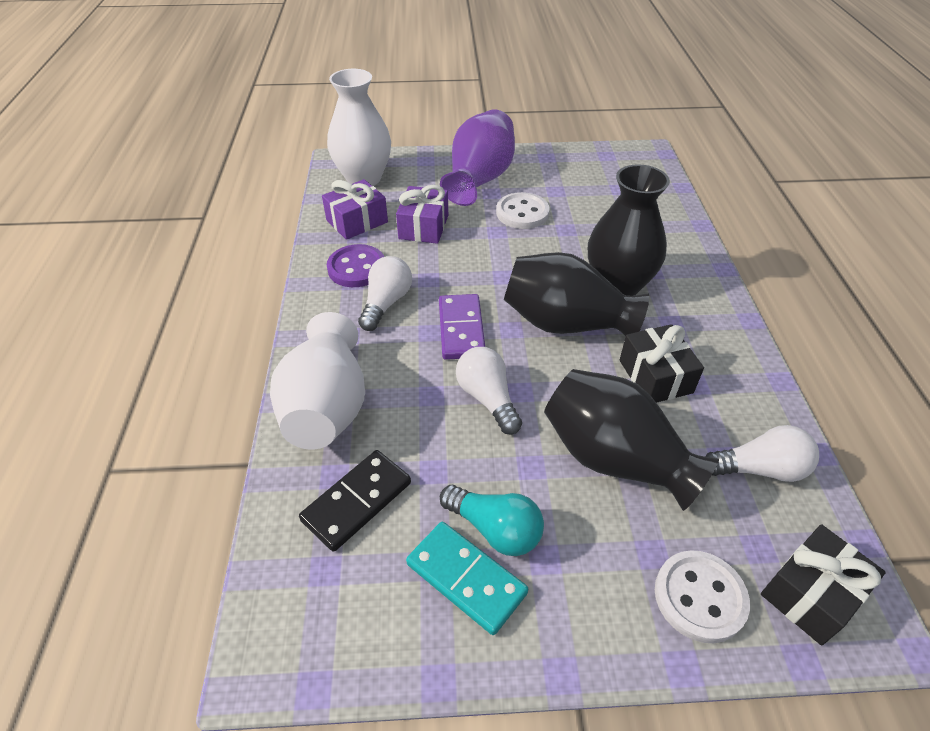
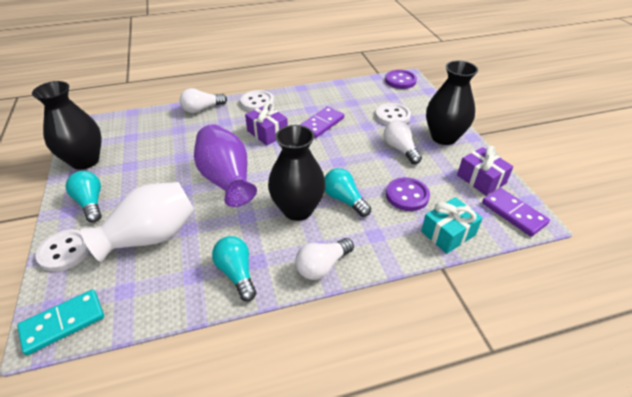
black domino: [299,450,411,552] = 1 -> none = 0
black gift: [620,324,704,403] [761,524,886,646] = 2 -> none = 0
purple button: [327,244,384,287] = 1 -> [385,70,417,89] [386,177,430,211] = 2
purple domino: [439,294,485,360] = 1 -> [300,107,344,138] [482,188,550,237] = 2
turquoise gift: none = 0 -> [421,197,483,254] = 1
turquoise light bulb: [440,485,544,556] = 1 -> [66,171,102,222] [212,236,257,301] [324,168,371,217] = 3
white button: [496,192,550,229] [655,550,750,643] = 2 -> [35,229,89,272] [240,90,274,111] [375,103,411,125] = 3
white vase: [270,312,365,450] [327,69,391,186] = 2 -> [81,182,195,262] = 1

